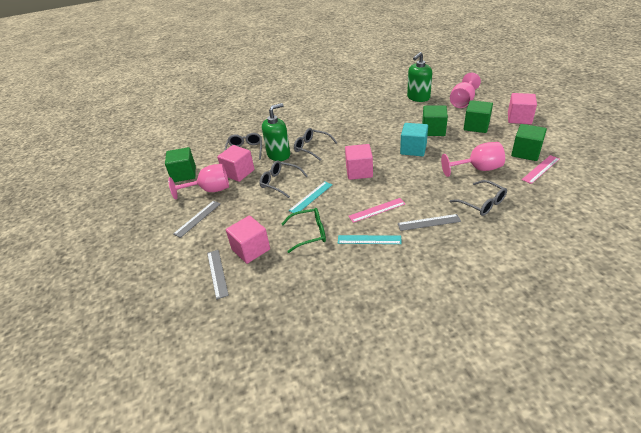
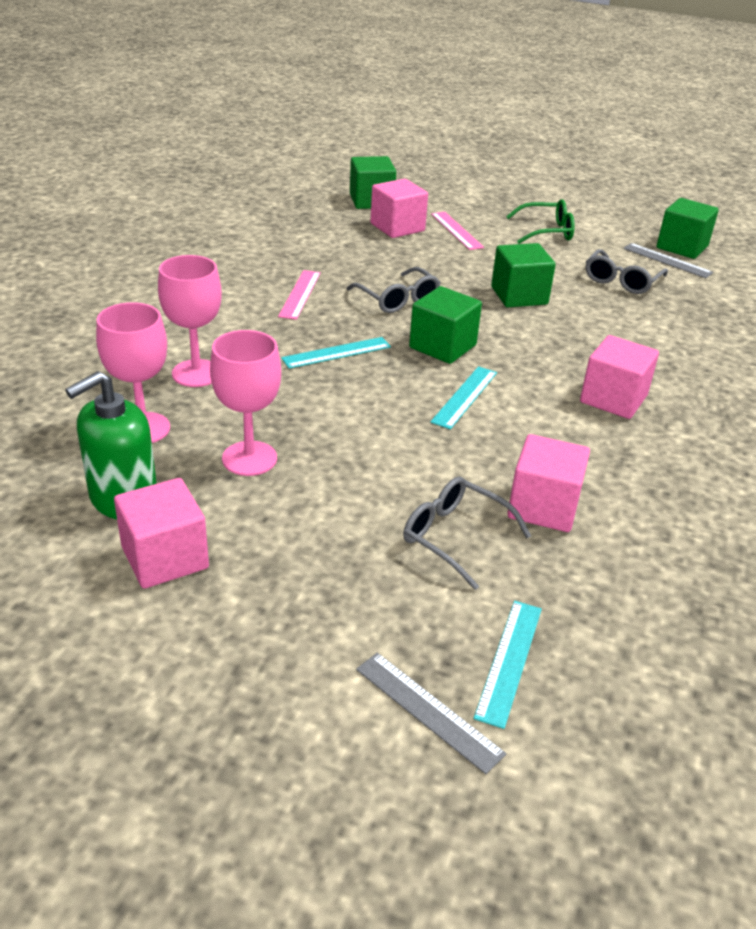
green soap dispenser: [262,103,290,161] [407,52,432,102] = 2 -> [65,371,157,519] = 1
grey glasses: [224,133,262,160] [259,161,308,198] [294,128,337,161] [449,180,507,216] = 4 -> [347,267,441,313] [403,477,531,590] [586,249,668,294] = 3
grey ruler: [173,201,221,238] [207,250,229,299] [397,214,461,231] = 3 -> [356,653,506,774] [623,243,713,278] = 2
turquoise cube: [400,123,428,156] = 1 -> none = 0
turquoise ruler: [289,182,332,213] [338,235,402,244] = 2 -> [281,337,391,369] [430,366,497,429] [474,601,542,729] = 3

